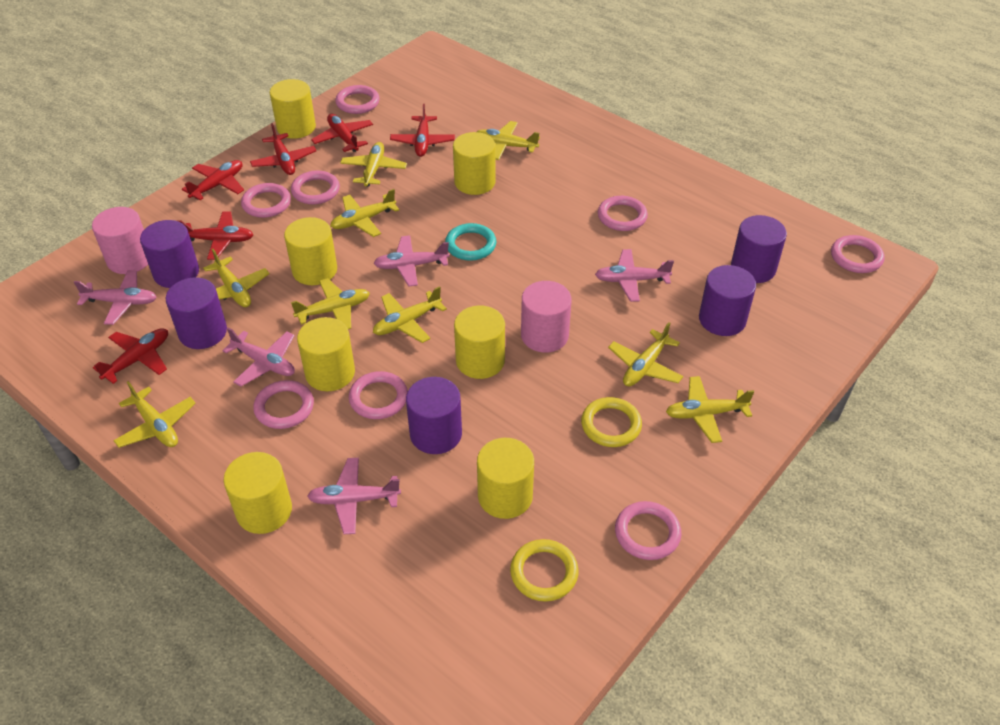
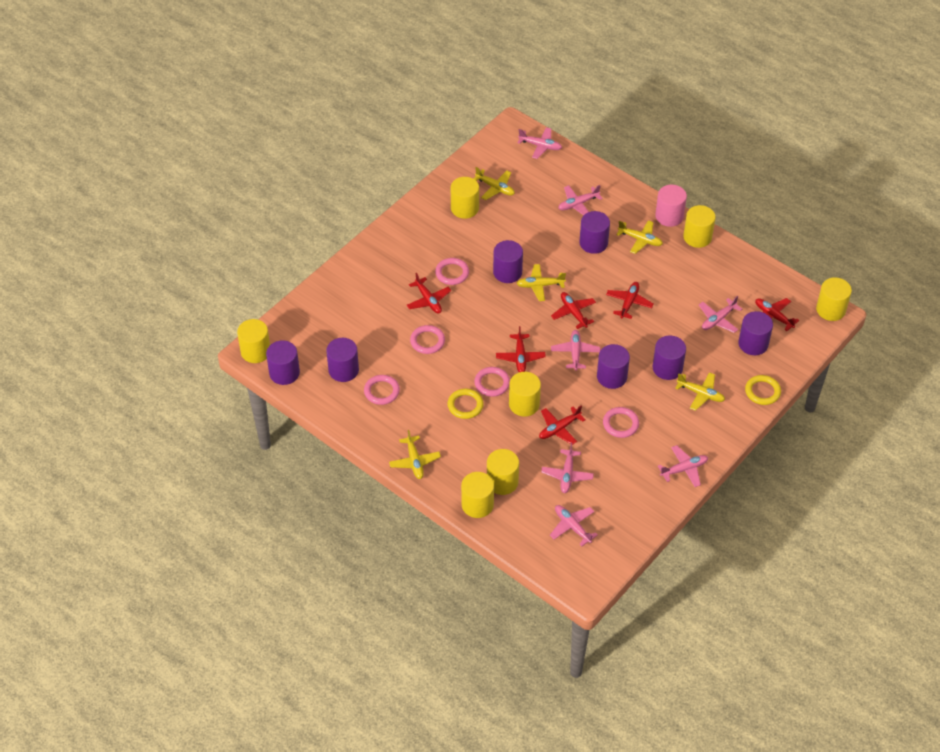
pink cylinder: [92,207,148,274] [521,281,572,353] = 2 -> [655,185,687,227] = 1
pink plane: [74,270,157,325] [222,327,295,386] [307,458,401,534] [374,235,449,287] [595,249,674,302] = 5 -> [517,127,562,159] [541,443,594,493] [550,505,598,546] [551,330,600,371] [558,185,603,215] [658,445,708,487] [699,296,742,333] = 7
pink ring: [241,183,291,218] [253,380,314,429] [291,170,340,204] [335,85,380,114] [349,371,408,419] [598,196,648,231] [615,501,681,560] [831,235,885,273] = 8 -> [364,375,400,405] [410,325,445,354] [435,258,469,285] [474,367,510,397] [603,407,639,438] = 5
purple cylinder: [140,220,199,288] [165,277,227,349] [406,377,462,454] [699,265,756,336] [731,215,787,283] = 5 -> [266,340,300,385] [326,338,359,382] [493,240,523,283] [579,211,610,254] [597,344,630,389] [653,336,686,380] [738,311,773,355] = 7
turquoise ring: [445,223,496,261] = 1 -> none = 0
yellow plane: [113,381,196,448] [203,249,269,307] [291,278,370,329] [330,189,399,237] [340,142,407,187] [373,286,447,343] [477,121,540,160] [608,322,683,386] [666,376,754,443] = 9 -> [389,430,441,479] [473,167,515,200] [516,264,566,301] [616,220,663,254] [675,372,725,411] = 5

